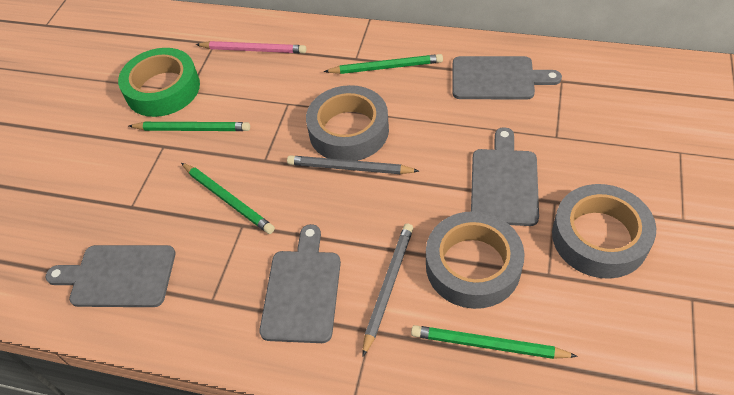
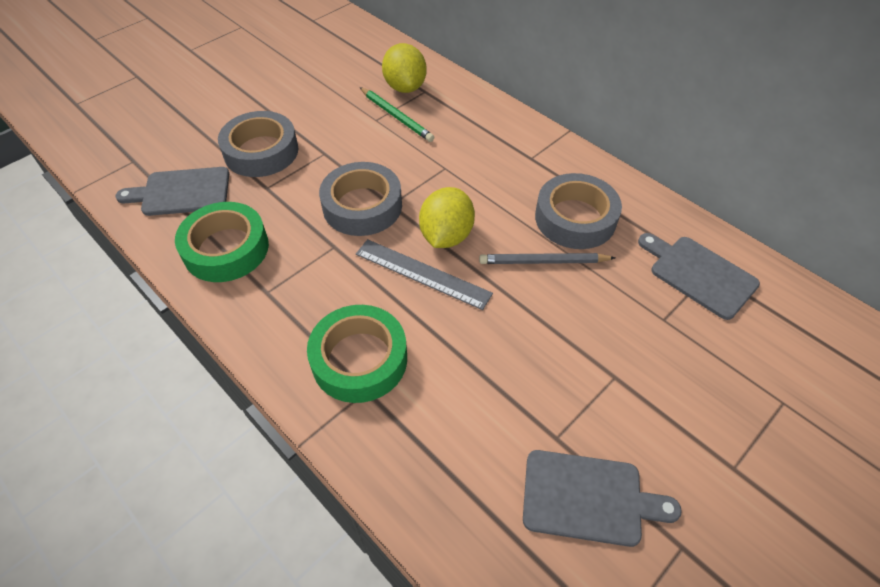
green pencil: [129,122,250,131] [181,163,275,234] [324,54,443,74] [411,325,578,359] = 4 -> [360,87,434,142] = 1
green tape: [118,48,200,117] = 1 -> [175,202,269,282] [307,305,407,403] = 2
grey cutting board: [45,245,175,307] [259,224,341,343] [453,56,562,100] [471,127,539,226] = 4 -> [115,167,229,216] [523,450,682,547] [638,233,760,320] = 3
grey pencil: [287,155,419,174] [362,224,413,357] = 2 -> [479,253,615,264] = 1
grey ruler: none = 0 -> [356,239,493,310] = 1
pink pencil: [196,41,306,53] = 1 -> none = 0
yellow lemon: none = 0 -> [382,43,427,93] [419,187,475,248] = 2

